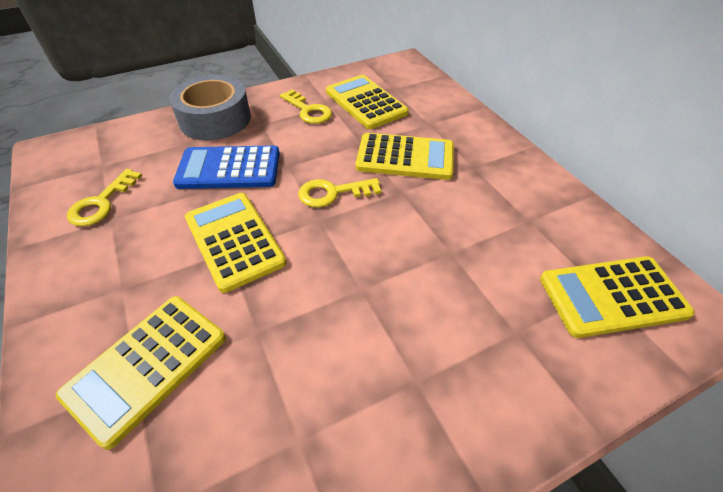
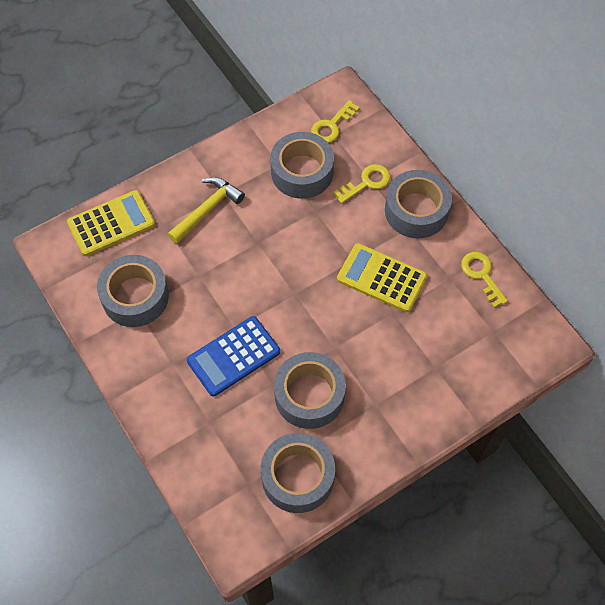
grey tape: [169,75,251,140] = 1 -> [97,255,169,327] [261,433,335,513] [270,132,334,199] [274,352,346,429] [385,170,452,238] = 5
yellow calculator: [56,296,226,450] [185,193,286,293] [326,75,408,129] [356,133,454,180] [540,256,695,338] = 5 -> [67,190,155,256] [337,243,427,312] = 2
yellow hammer: none = 0 -> [167,177,245,244] = 1

